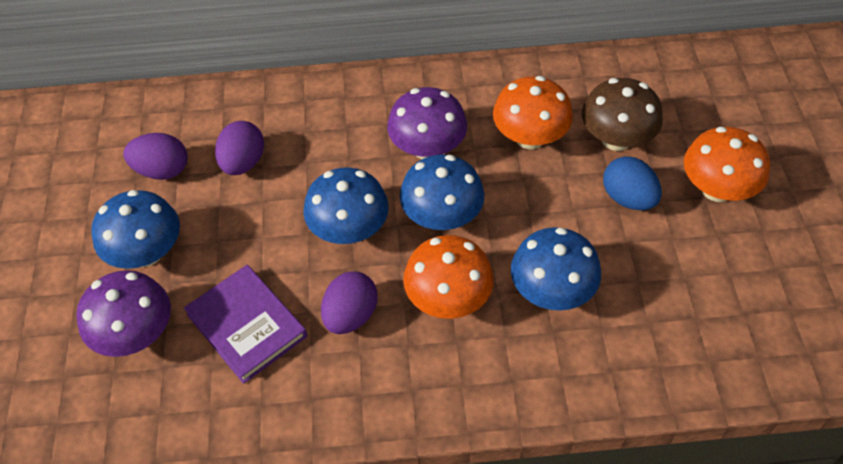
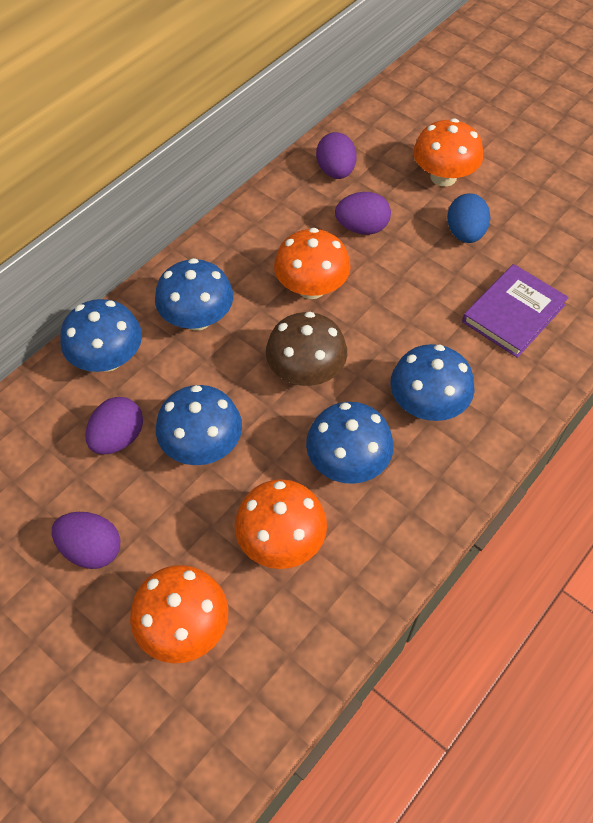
blue mushroom: [91,190,180,269] [303,167,389,244] [400,154,484,230] [511,227,601,311] = 4 -> [60,299,142,372] [155,258,233,331] [156,385,242,465] [306,402,394,484] [390,344,474,421] = 5
orange mushroom: [403,235,494,319] [493,76,573,149] [684,127,770,202] = 3 -> [130,565,228,663] [235,479,327,569] [274,228,351,299] [413,118,483,187] = 4
purple egg: [123,133,187,180] [215,121,264,175] [321,271,378,334] = 3 -> [52,512,121,569] [85,397,143,454] [316,132,357,179] [335,192,391,235] = 4
purple mushroom: [77,270,171,357] [387,87,467,159] = 2 -> none = 0

